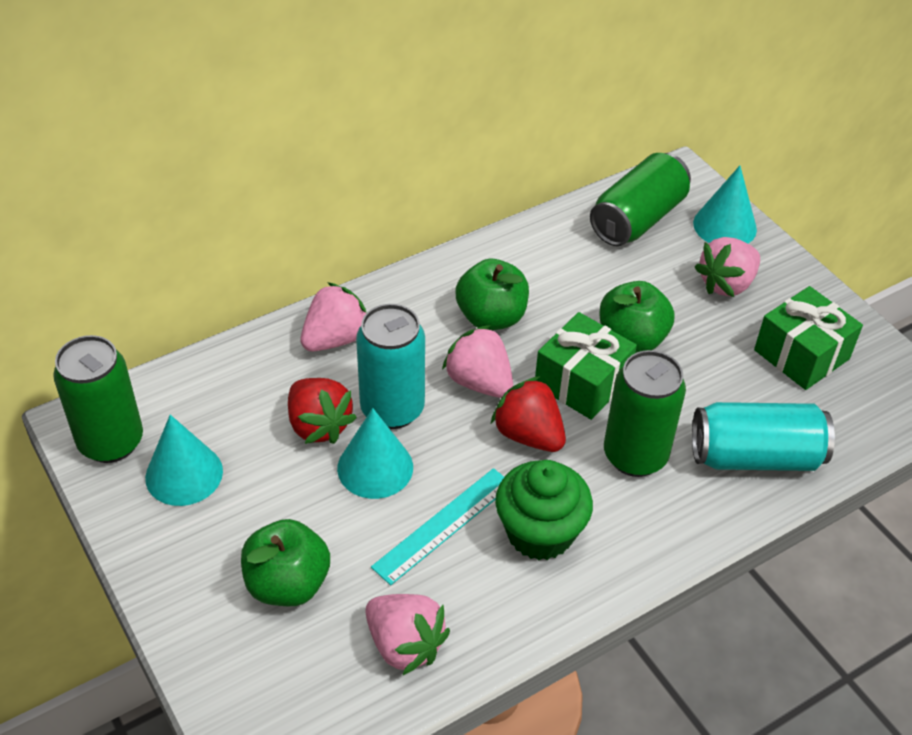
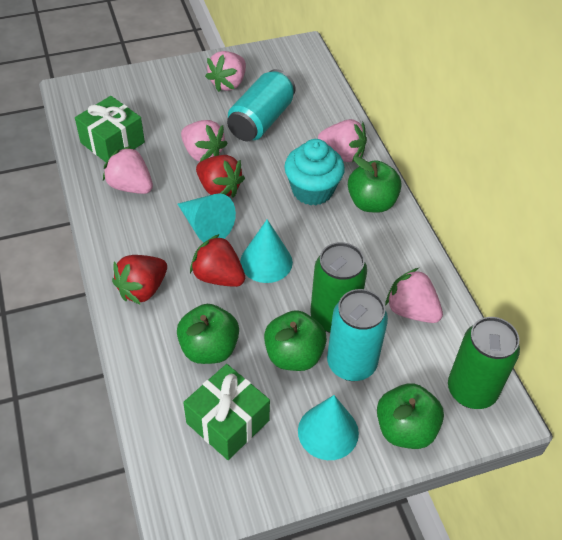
green apple: [241,519,330,606] [455,259,529,330] [599,281,675,353] = 3 -> [177,304,239,364] [264,310,327,371] [348,156,402,213] [377,383,444,449] = 4
green can: [53,335,143,463] [590,153,691,246] [604,350,686,477] = 3 -> [310,242,367,333] [448,317,520,409] = 2
green cupcake: [495,460,593,560] = 1 -> none = 0
pink strawberry: [301,282,367,351] [365,594,450,676] [442,325,513,398] [695,237,760,297] = 4 -> [103,146,153,194] [181,120,228,162] [205,51,246,92] [318,119,367,162] [385,268,443,323] = 5
red strawberry: [288,378,357,444] [491,376,566,452] = 2 -> [112,255,167,305] [190,234,245,287] [196,155,245,198] = 3
turquoise cupcake: none = 0 -> [284,139,345,206] = 1
turquoise ruler: [371,468,504,585] = 1 -> none = 0

